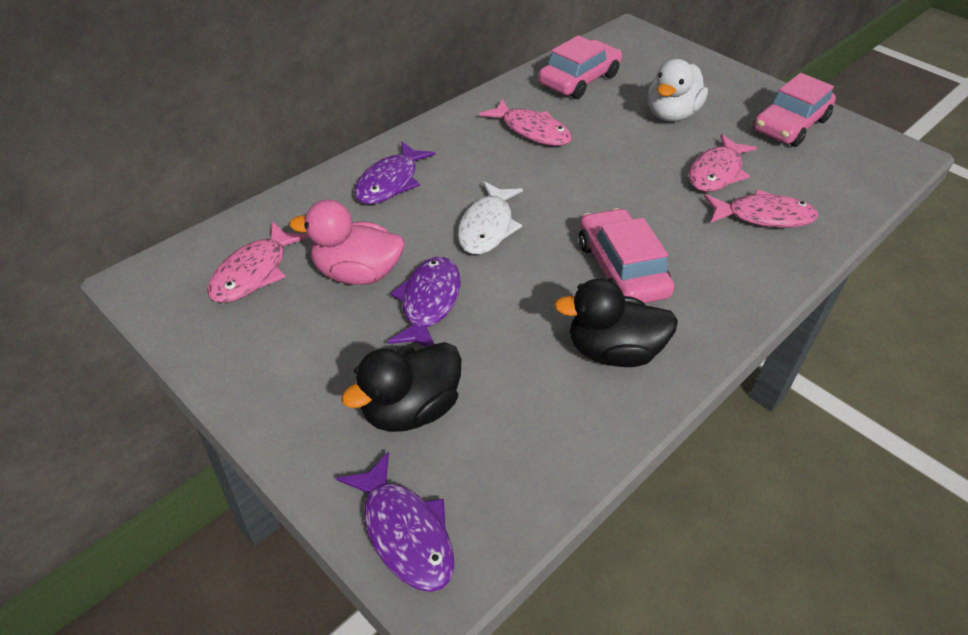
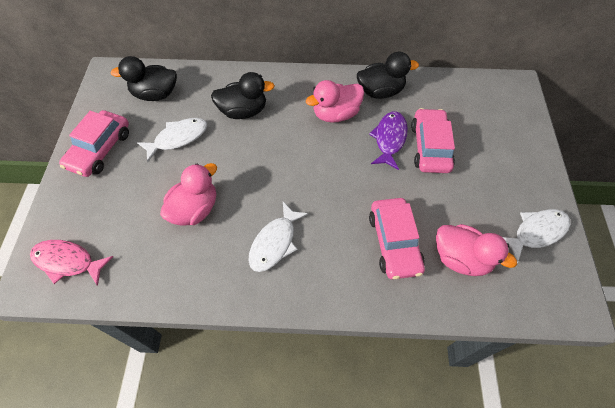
black duck: [341,342,462,432] [554,279,678,367] = 2 -> [110,56,177,101] [211,72,275,119] [357,52,419,99] = 3
pink duck: [289,200,405,285] = 1 -> [160,163,217,226] [306,80,364,123] [436,224,517,276] = 3
pink fish: [207,221,309,303] [479,99,572,146] [689,134,757,192] [704,189,818,228] = 4 -> [30,240,113,286] = 1
purple fish: [336,451,454,592] [354,141,435,204] [388,257,461,347] = 3 -> [369,111,408,170] = 1
white duck: [648,59,708,121] = 1 -> none = 0
white fish: [458,181,523,254] = 1 -> [137,118,207,162] [248,202,309,272] [503,209,571,263] = 3

